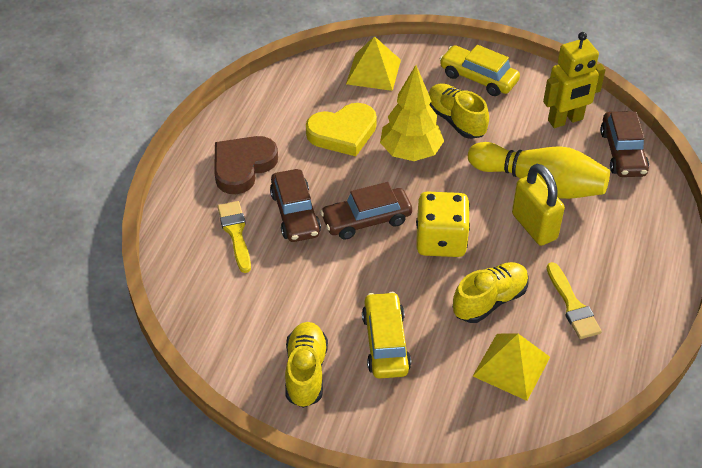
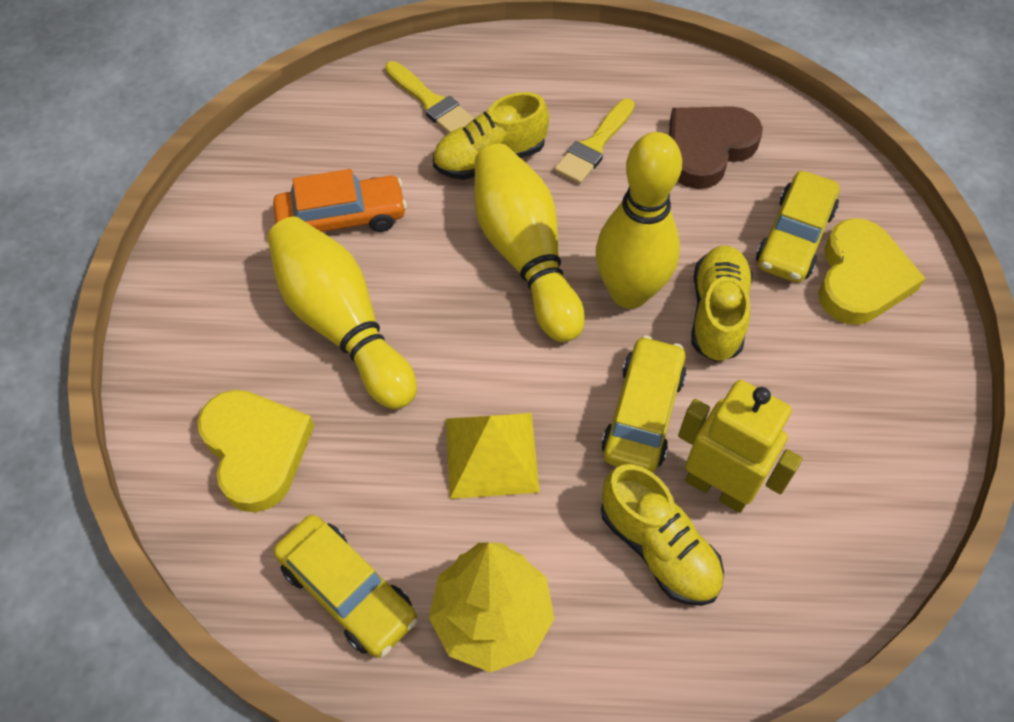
brown car: [270,169,321,242] [320,182,412,240] [600,111,649,177] = 3 -> none = 0
orange car: none = 0 -> [273,169,407,232] = 1
yellow bowling pin: [468,142,610,199] = 1 -> [267,216,417,409] [474,144,585,342] [596,132,682,309] = 3
yellow car: [362,292,411,379] [440,45,520,96] = 2 -> [274,515,418,658] [601,335,687,473] [756,171,840,283] = 3
yellow dice: [416,192,470,257] = 1 -> none = 0
yellow heart: [306,103,377,156] = 1 -> [198,390,314,512] [818,218,926,325] = 2
yellow padlock: [512,164,565,246] = 1 -> none = 0
yellow pyramid: [346,36,401,91] [473,333,550,401] = 2 -> [446,413,540,499] = 1

